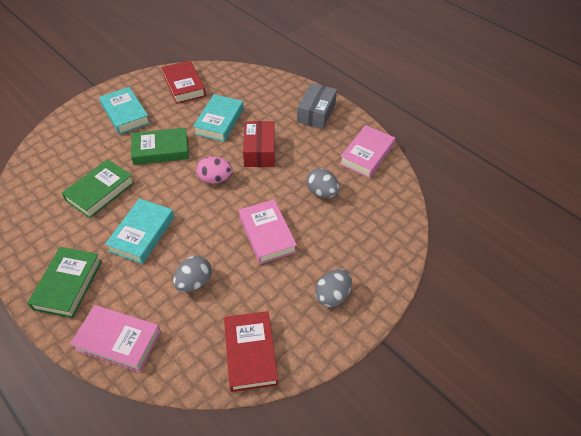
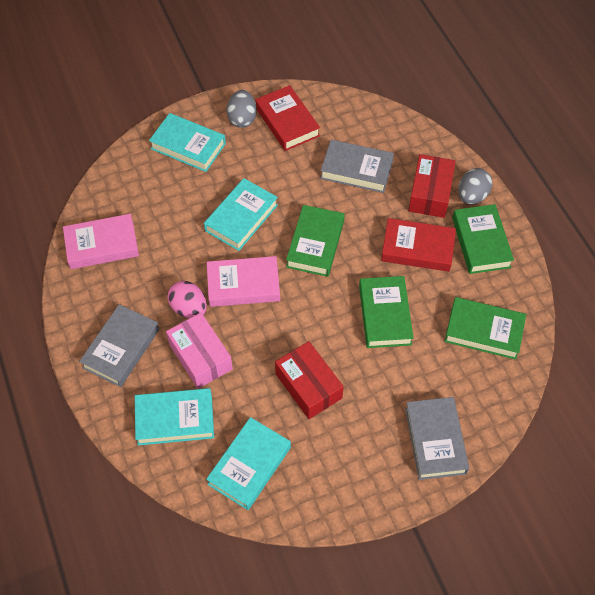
green book: [27,247,102,318] [62,159,135,218] [131,128,189,165] = 3 -> [286,205,345,277] [359,276,414,348] [444,297,526,360] [452,204,514,274] = 4
grey book: none = 0 -> [79,304,159,387] [320,140,394,193] [405,397,469,480] = 3
grey box: [297,83,337,129] = 1 -> none = 0
grey egg: [173,256,211,292] [306,168,339,198] [315,269,352,307] = 3 -> [226,90,257,128] [458,168,492,205] = 2
pink book: [70,305,161,372] [239,199,297,264] [339,125,395,178] = 3 -> [63,214,139,269] [207,256,280,307] = 2
pink box: none = 0 -> [166,313,233,389] = 1
red box: [243,121,275,167] = 1 -> [275,341,344,419] [409,154,456,218] = 2
turquoise book: [99,87,150,135] [105,198,174,264] [193,94,244,142] = 3 -> [135,388,214,446] [149,113,226,172] [204,178,278,251] [206,417,291,510] = 4

